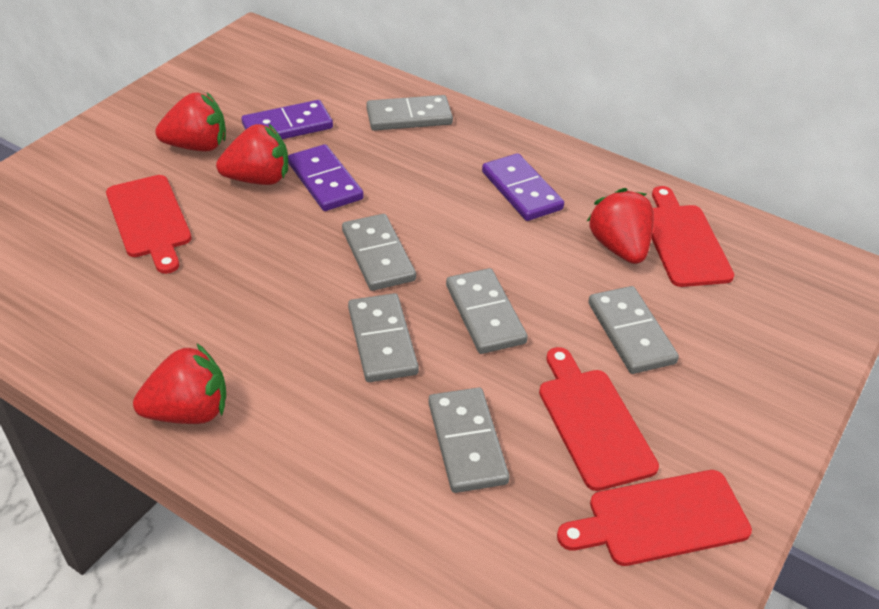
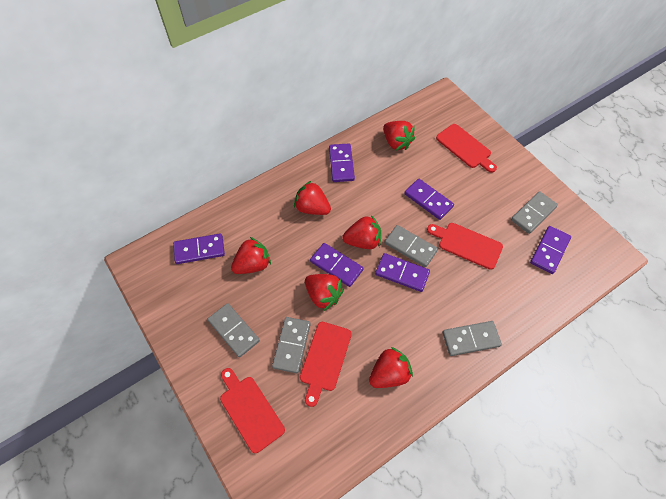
grey domino: [342,214,416,291] [348,293,419,382] [366,95,453,131] [429,387,510,493] [446,268,528,354] [588,286,679,374] = 6 -> [208,303,260,358] [272,317,311,373] [385,225,438,267] [442,321,502,356] [511,191,558,234] = 5
purple domino: [242,100,333,139] [288,144,364,211] [482,153,564,221] = 3 -> [173,234,225,264] [310,243,363,287] [329,144,355,182] [375,253,430,292] [404,179,454,220] [530,226,571,274] = 6
red strawberry: [133,344,226,424] [155,92,226,151] [216,123,288,185] [587,188,654,264] = 4 -> [231,237,271,274] [294,181,331,215] [305,274,344,311] [342,215,381,249] [369,347,413,388] [383,121,415,151] = 6

